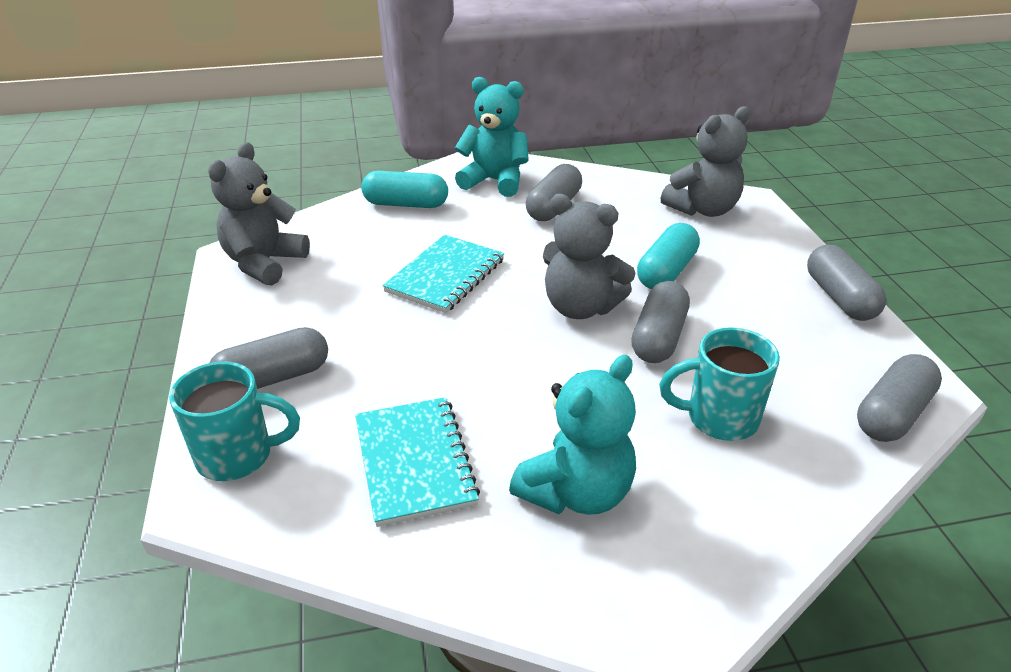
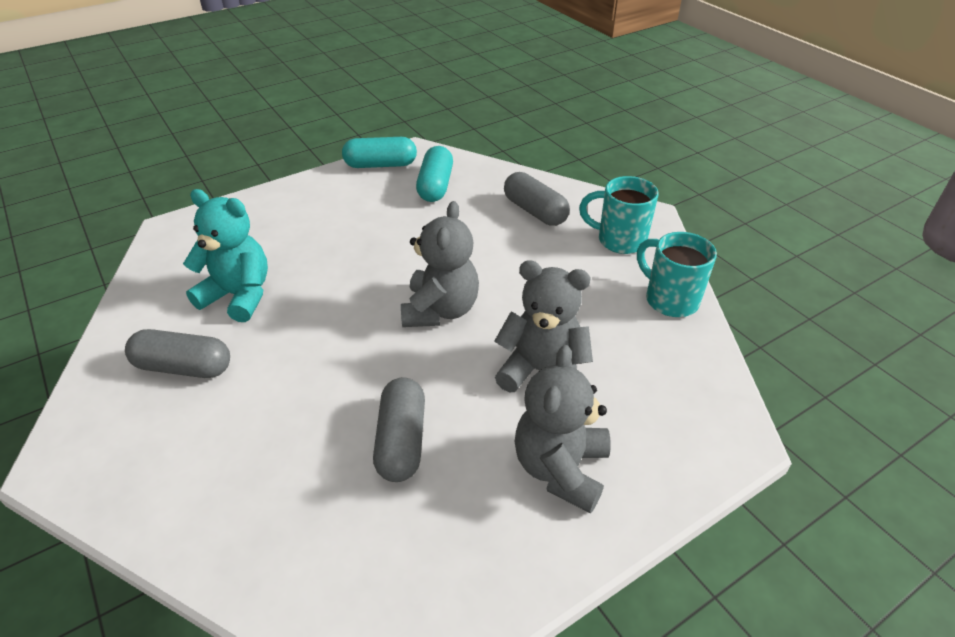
grey capsule: [209,327,328,389] [526,164,582,221] [631,281,690,363] [807,245,887,321] [857,354,942,442] = 5 -> [125,329,230,378] [373,377,425,482] [504,172,570,226] = 3
turquoise notebook: [355,397,480,527] [382,235,504,313] = 2 -> none = 0
turquoise teddy bear: [455,77,529,197] [509,355,636,515] = 2 -> [183,189,268,322] = 1

